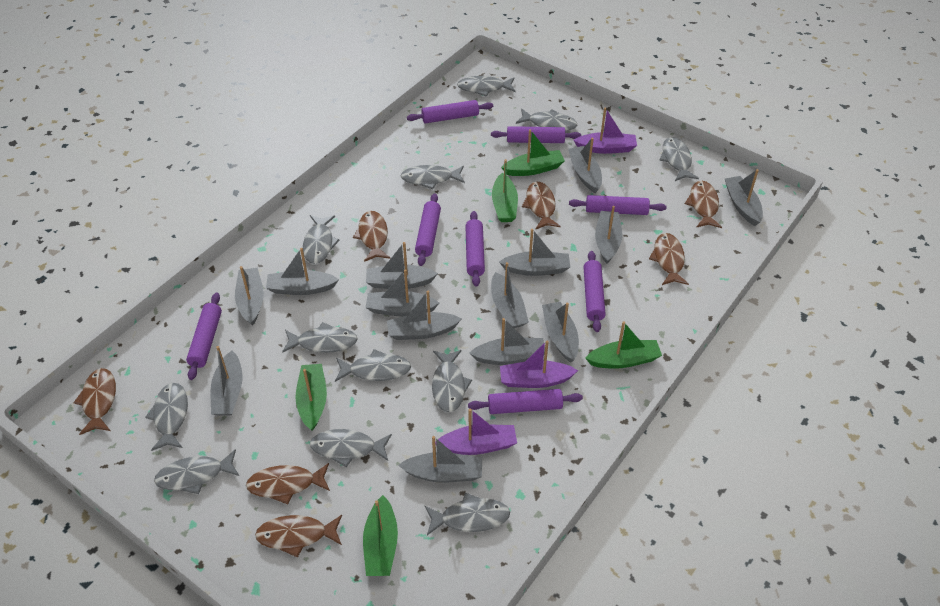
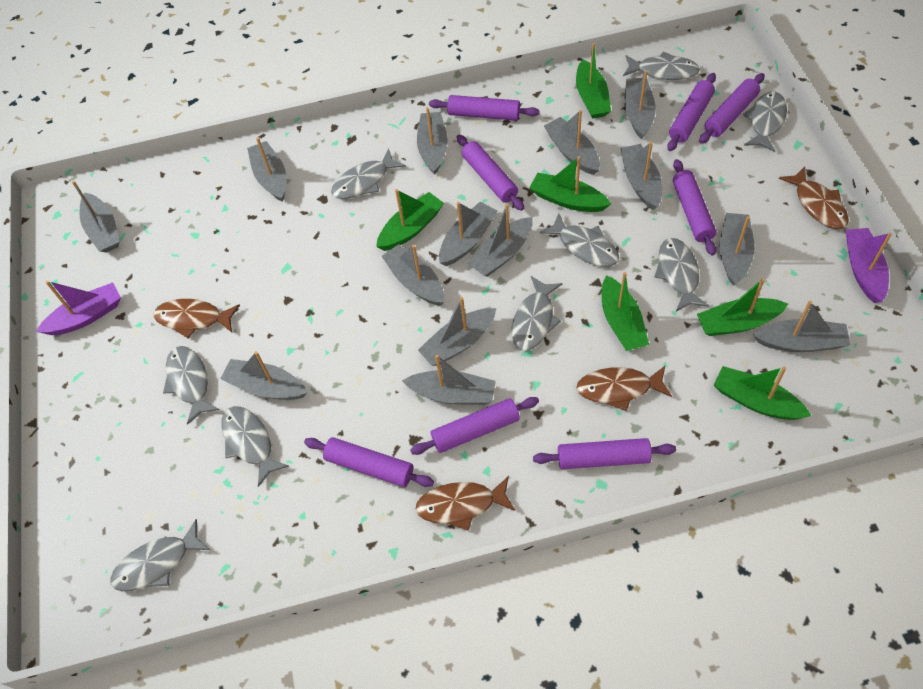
brown fish: [73,368,116,435] [246,463,330,504] [255,515,342,558] [353,211,390,262] [522,181,561,230] [649,233,689,285] [685,181,722,228] = 7 -> [154,299,240,338] [415,476,516,531] [576,366,672,411] [779,166,849,229] = 4
green boat: [295,364,327,431] [363,495,398,576] [492,159,518,222] [501,129,565,176] [585,322,662,369] = 5 -> [376,189,444,251] [529,156,611,212] [576,43,611,119] [602,272,649,351] [697,278,788,336] [713,366,811,420] = 6
grey fish: [145,383,188,451] [154,449,239,494] [282,322,358,353] [303,215,340,264] [310,429,392,467] [335,349,411,382] [401,165,465,189] [424,493,510,535] [432,350,472,412] [457,76,516,97] [516,108,577,131] [659,137,699,181] = 12 -> [110,519,210,591] [163,346,220,425] [221,406,289,487] [331,148,406,199] [512,276,562,351] [540,213,619,267] [623,51,700,80] [654,238,709,311] [743,91,787,152] = 9
purple boat: [435,409,517,455] [500,341,578,388] [573,107,637,154] = 3 -> [36,281,121,335] [845,228,892,303] = 2

